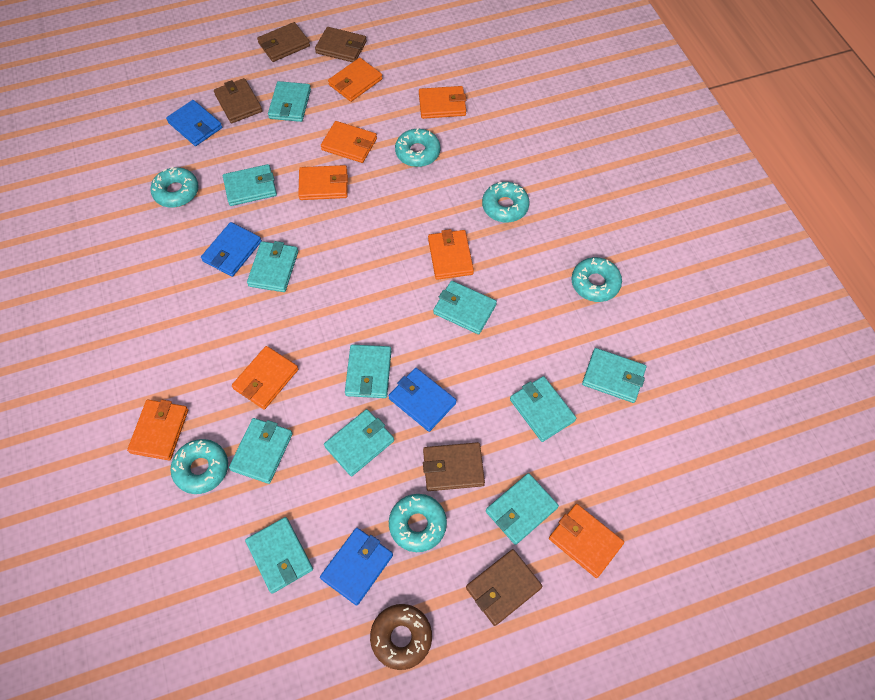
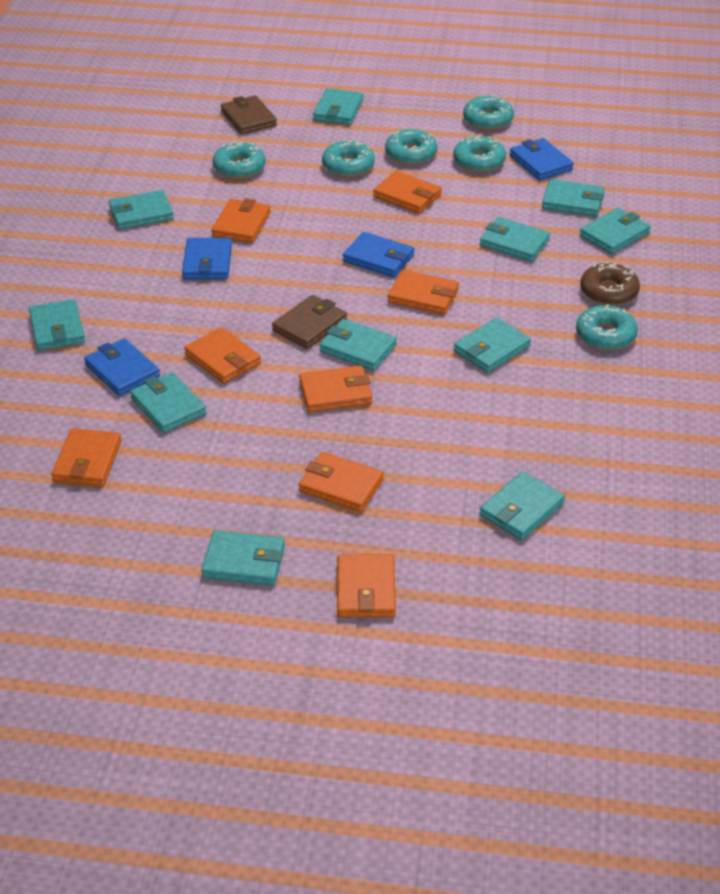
brown wallet: [214,78,262,123] [257,22,310,62] [315,27,367,62] [423,442,485,491] [466,549,543,626] = 5 -> [221,95,277,135] [272,295,347,349] = 2

